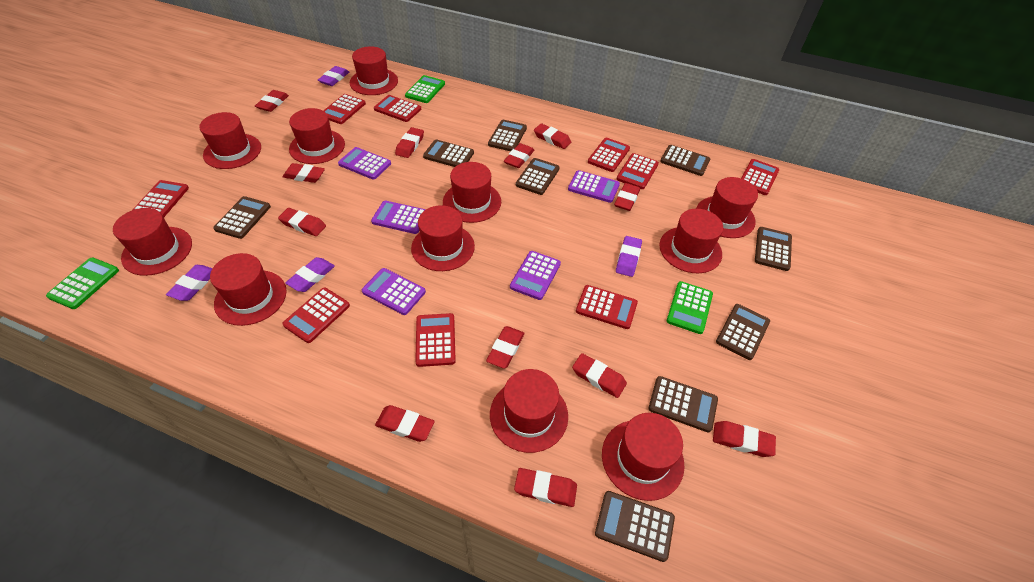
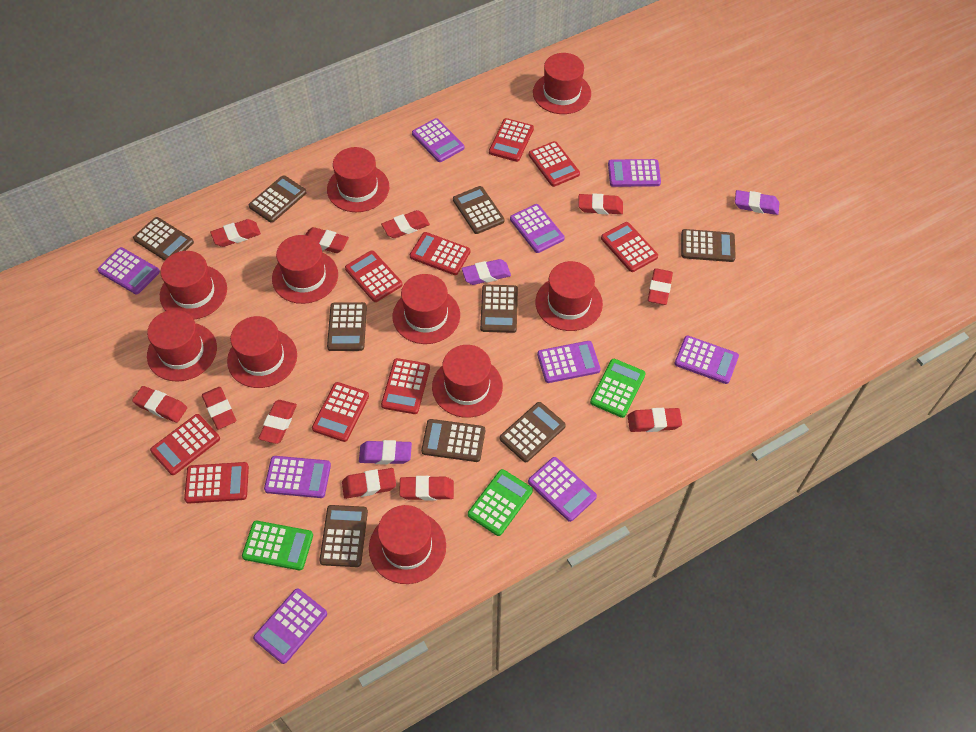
purple calculator: [338,147,391,180] [362,268,426,315] [371,201,426,234] [510,251,561,300] [568,170,620,203] = 5 -> [97,247,160,294] [253,588,327,664] [264,456,331,498] [412,118,464,162] [510,204,565,253] [528,457,597,522] [537,341,601,383] [608,159,661,187] [674,336,739,384] = 9
purple eraser: [166,265,213,301] [285,257,335,292] [318,66,349,86] [616,236,642,277] = 4 -> [359,440,412,464] [462,259,511,285] [735,190,779,215] = 3
red eraser: [255,90,289,112] [278,208,326,236] [283,163,325,183] [375,405,435,442] [395,127,424,158] [486,326,524,369] [504,143,534,168] [514,468,577,507] [534,123,571,149] [572,353,627,398] [614,183,640,211] [713,421,776,457] = 12 -> [132,386,187,423] [202,387,236,429] [210,219,261,247] [259,400,297,444] [306,227,349,253] [342,468,396,499] [381,210,430,238] [399,476,454,501] [578,193,623,214] [628,408,682,432] [648,268,673,305] = 11
red hat: [113,208,192,276] [199,112,261,169] [210,253,287,326] [289,108,345,164] [350,46,398,95] [411,205,475,271] [443,162,501,223] [490,369,568,453] [602,413,685,501] [659,209,723,273] [696,177,758,238] = 11 -> [147,310,217,382] [160,251,227,320] [227,316,297,388] [272,235,338,304] [327,147,389,212] [369,505,446,584] [393,274,460,344] [432,345,503,418] [533,53,591,114] [535,261,603,331] = 10

